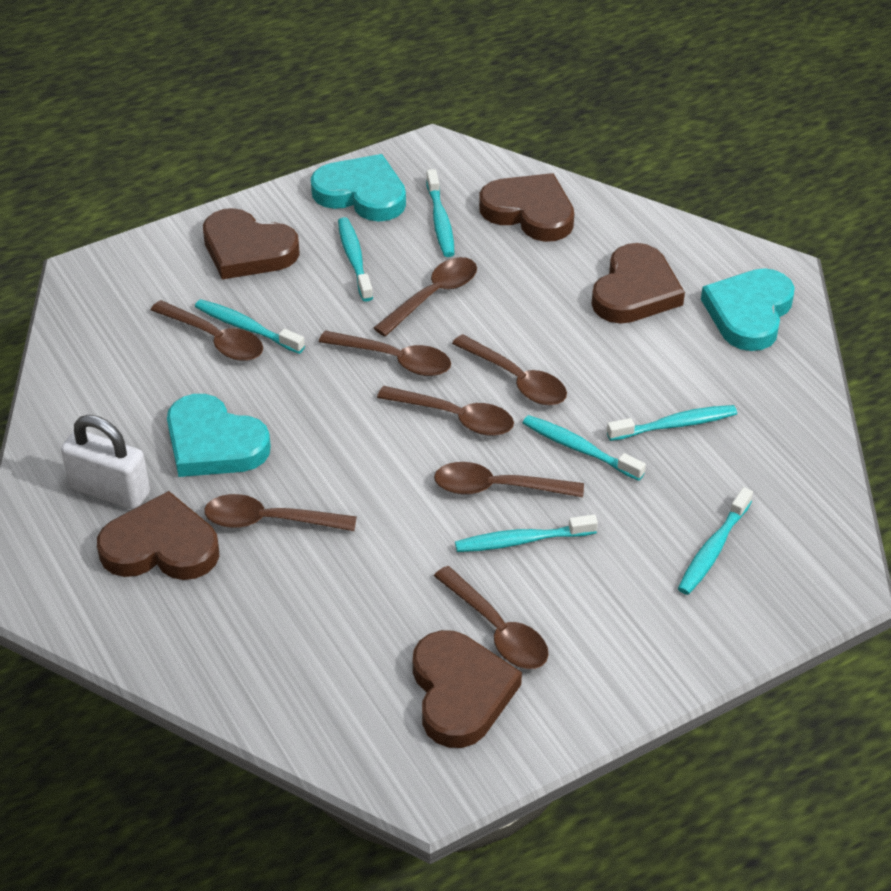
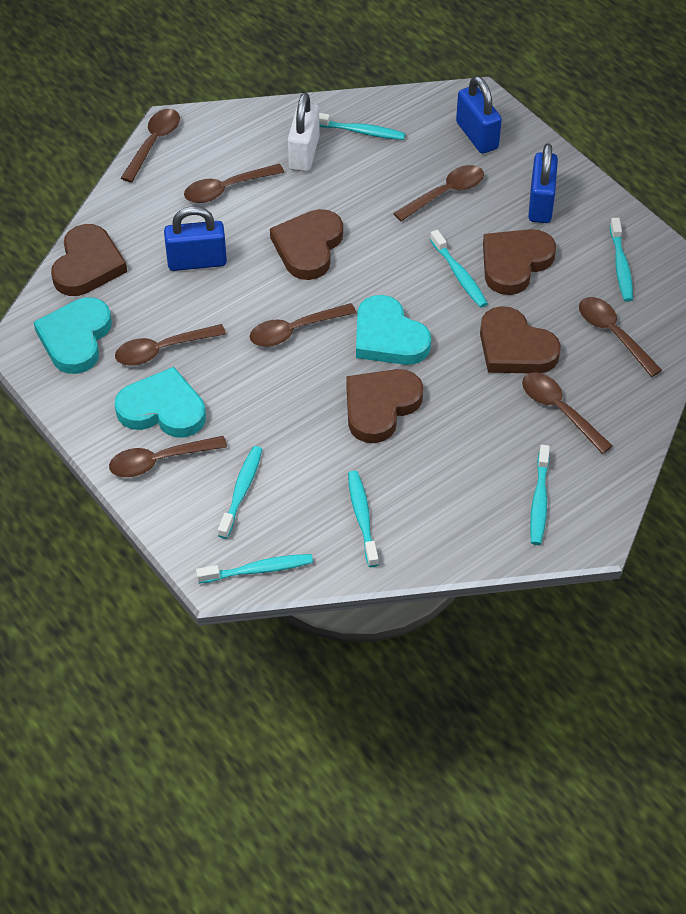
blue padlock: none = 0 -> [164,206,227,271] [456,76,502,154] [528,143,558,223] = 3

